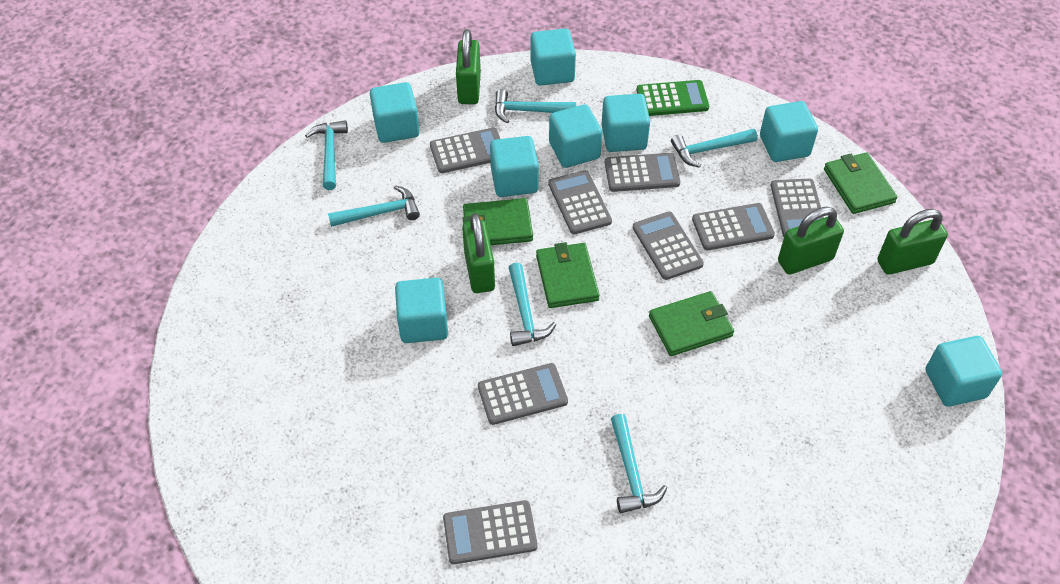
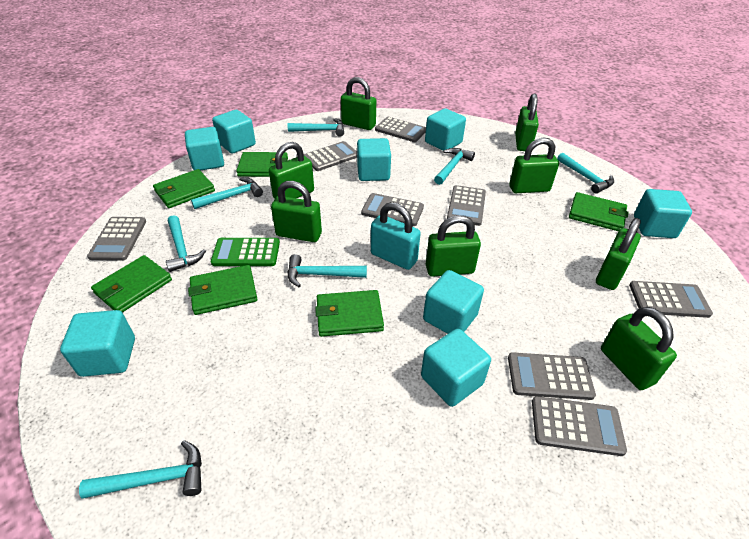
green padlock: [456,29,481,104] [462,213,495,293] [778,207,844,275] [877,209,948,275] = 4 -> [269,142,314,199] [271,181,322,242] [341,77,376,130] [426,215,481,277] [509,137,559,193] [515,94,539,151] [596,218,641,290] [601,307,677,390] = 8
green wallet: [463,198,533,245] [536,242,600,308] [649,291,734,356] [824,152,898,214] = 4 -> [91,255,172,313] [153,169,215,208] [188,265,257,315] [236,152,288,177] [315,290,384,337] [569,192,628,231] = 6
turquoise hammer: [305,120,348,190] [328,185,420,227] [495,89,576,124] [509,262,556,346] [611,414,667,513] [671,129,758,168] = 6 -> [79,440,202,499] [166,215,206,272] [191,177,263,209] [288,118,344,137] [288,254,367,287] [434,148,475,185] [557,153,614,193] = 7
turquoise padlock: none = 0 -> [371,202,421,270] = 1

